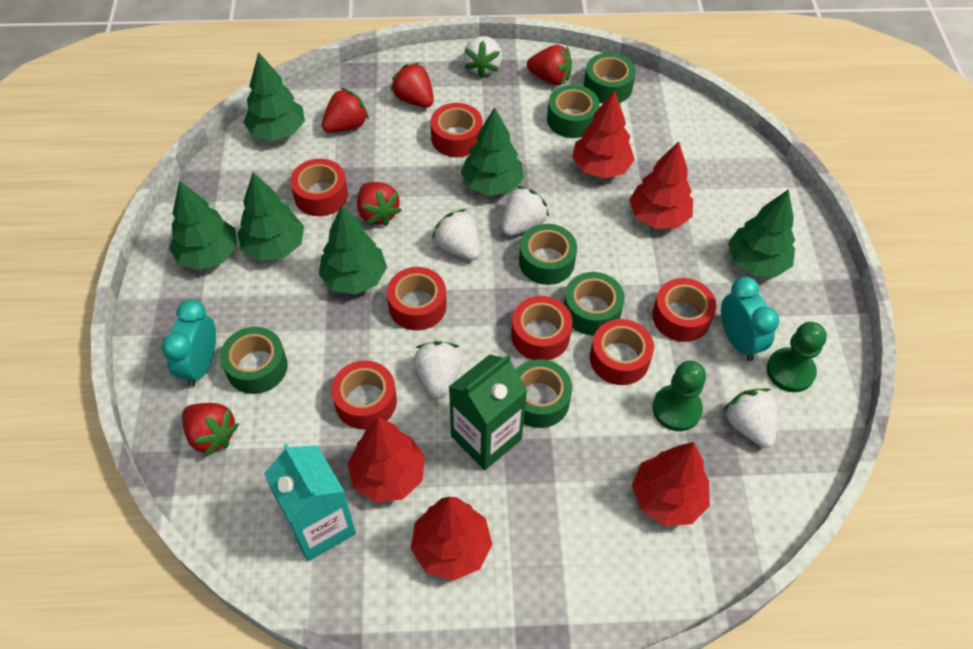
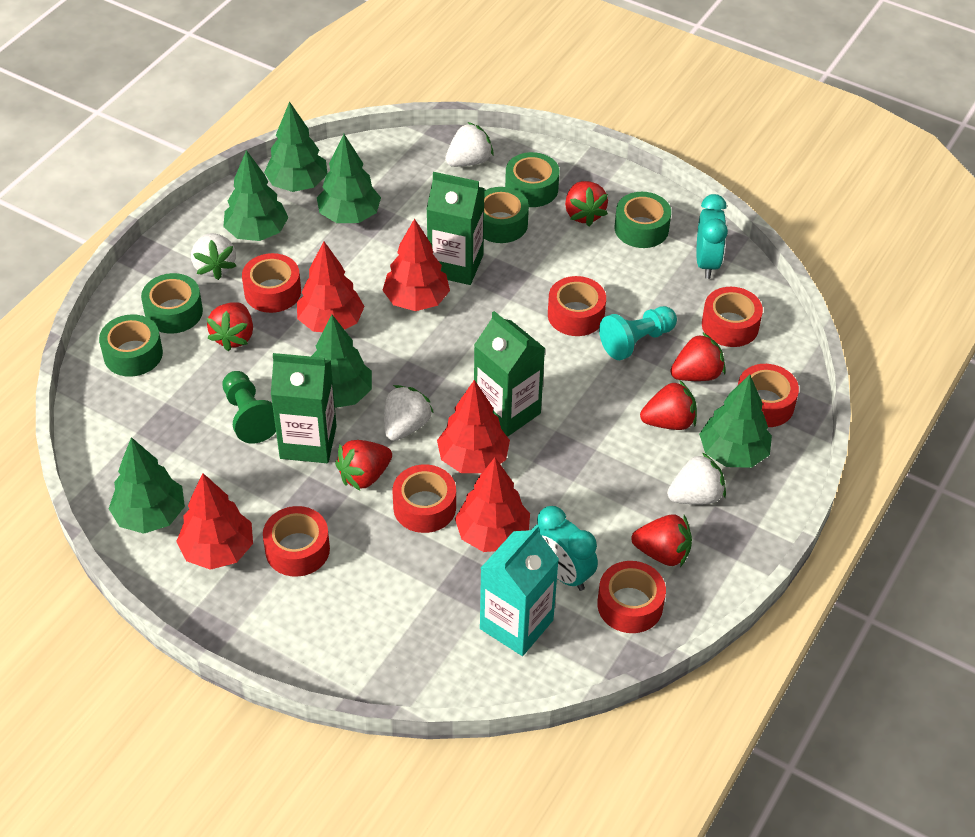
green carton: [449,354,527,470] = 1 -> [271,353,337,463] [426,172,485,285] [474,311,545,437] = 3
green pawn: [652,361,706,431] [767,322,827,392] = 2 -> [222,371,276,443] = 1
green tape: [220,327,288,394] [516,359,572,428] [519,224,577,285] [547,85,600,138] [564,272,625,335] [584,53,636,103] = 6 -> [99,314,163,377] [141,273,203,334] [484,187,529,243] [505,152,559,207] [615,192,671,248] = 5
red strawberry: [182,403,239,456] [322,87,369,133] [357,182,402,226] [391,62,434,107] [527,45,572,85] = 5 -> [207,302,253,351] [335,440,392,490] [565,181,608,226] [631,514,692,567] [640,381,697,430] [670,332,726,381] = 6
turquoise pawn: none = 0 -> [599,306,677,360] = 1
white strawberry: [413,341,462,399] [432,209,480,260] [464,36,502,78] [502,186,549,236] [723,388,777,448] = 5 -> [191,233,236,280] [384,385,434,441] [445,122,494,167] [667,452,726,504] = 4

